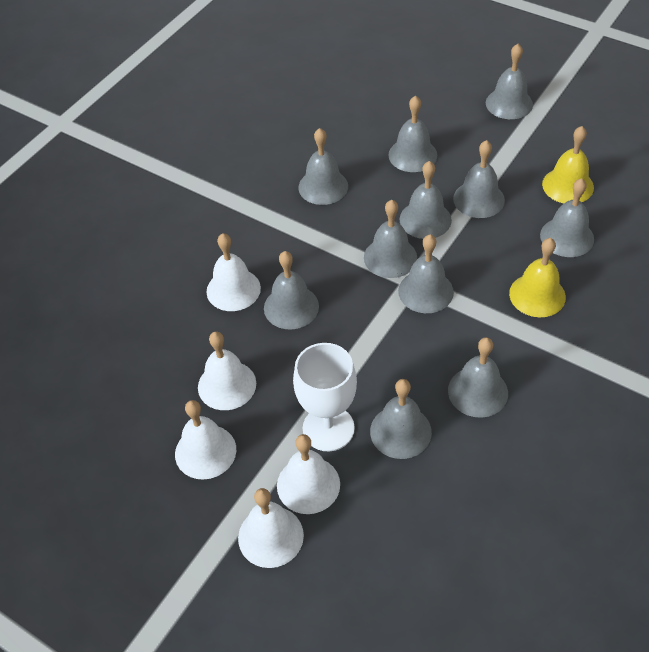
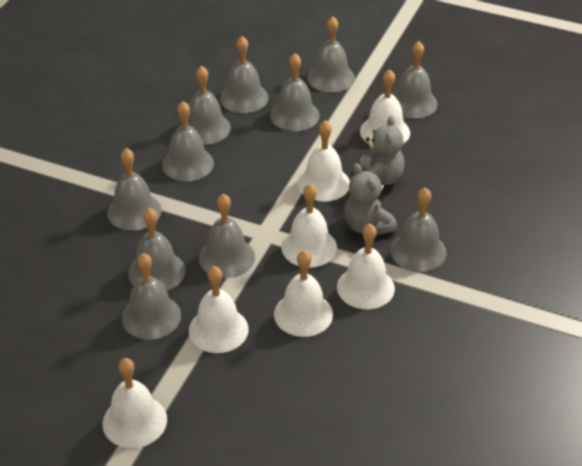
grey teddy bear: none = 0 -> [344,163,397,235] [359,116,405,185] = 2
white bell: [175,400,236,480] [198,331,256,410] [206,233,261,311] [238,488,304,568] [277,434,340,514] = 5 -> [103,358,167,448] [189,266,249,353] [274,250,333,337] [281,184,337,268] [297,120,350,202] [337,224,395,309] [360,69,410,144] = 7
white goblet: [293,343,357,451] = 1 -> none = 0
yellow bell: [509,238,566,317] [542,126,594,203] = 2 -> none = 0

